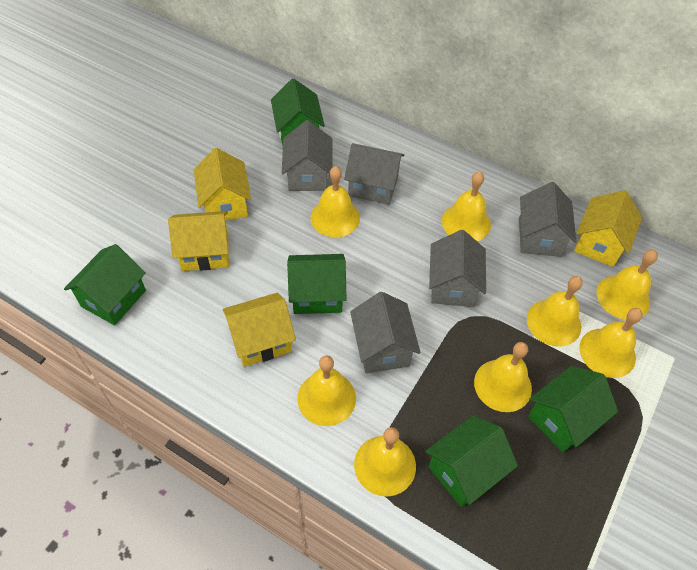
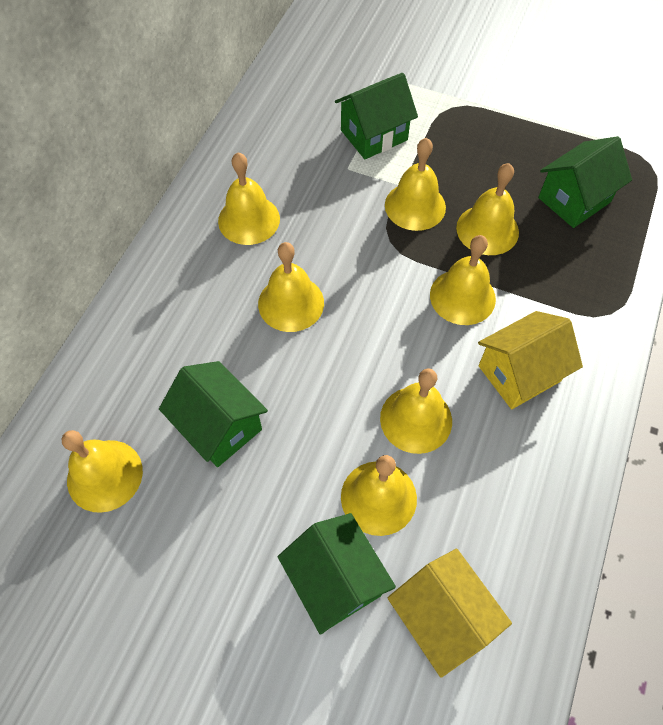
green house: [64,244,146,325] [271,79,325,146] [287,254,346,314] [425,415,518,507] [528,366,618,452] = 5 -> [159,361,268,467] [278,513,396,635] [335,73,418,159] [538,136,632,228] = 4
grey house: [282,120,333,191] [344,143,405,205] [350,292,421,373] [429,230,486,307] [519,182,576,257] = 5 -> none = 0
yellow house: [168,211,229,271] [194,148,251,220] [223,293,296,367] [574,190,642,267] = 4 -> [388,549,512,678] [478,311,583,409] = 2

